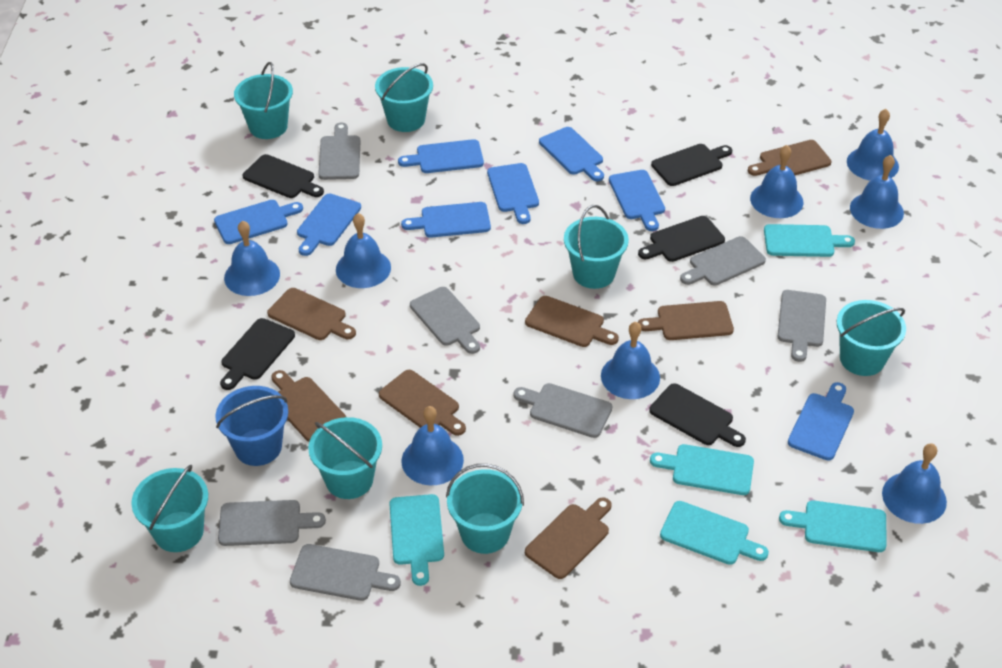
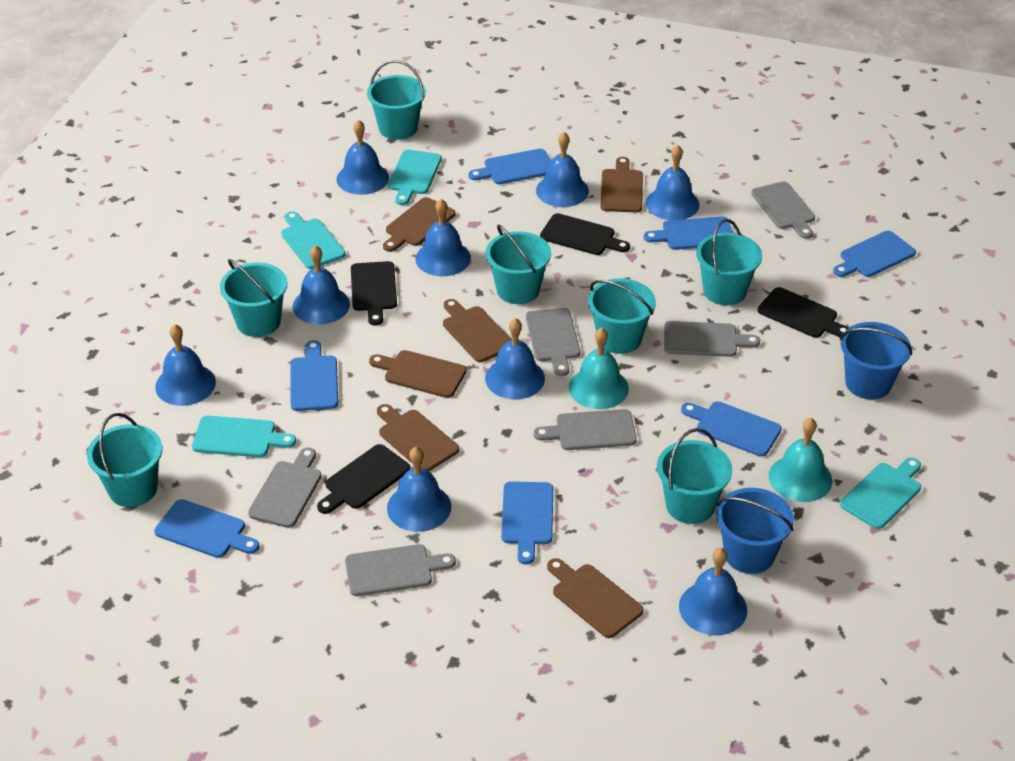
black cutting board: [220,318,295,390] [243,154,324,198] [638,216,725,262] [649,383,746,447] [651,144,732,186] = 5 -> [317,444,411,514] [351,261,397,326] [540,213,630,255] [758,287,848,338] = 4
blue bell: [224,221,280,296] [336,213,391,288] [401,406,464,486] [601,322,660,399] [750,145,803,218] [847,109,899,181] [850,155,904,229] [882,443,947,524] = 8 -> [155,324,216,406] [293,245,350,325] [337,120,389,195] [387,447,451,532] [415,199,471,276] [485,318,545,399] [536,132,589,207] [646,145,699,220] [679,548,747,635] = 9
blue bucket: [215,386,288,466] = 1 -> [716,488,794,574] [840,322,912,399] = 2
blue cutting board: [214,200,303,244] [297,193,361,256] [398,139,484,173] [401,202,491,238] [487,163,539,224] [539,127,604,181] [609,170,665,231] [788,382,854,461] = 8 -> [154,499,259,558] [290,340,338,411] [469,149,551,184] [501,481,553,565] [644,217,733,250] [681,401,782,457] [833,231,916,277] = 7
brown cutting board: [267,288,356,340] [272,370,346,442] [379,370,466,436] [525,296,619,347] [525,497,612,579] [638,301,734,340] [748,140,831,176] = 7 -> [369,350,467,398] [377,404,459,471] [383,197,456,252] [443,299,512,362] [547,558,644,638] [600,157,643,212] = 6
grey cutting board: [218,500,326,546] [290,544,401,601] [318,122,361,180] [410,287,480,354] [513,383,612,438] [680,236,766,286] [778,290,826,362] = 7 -> [248,447,322,528] [345,544,456,596] [526,308,580,376] [534,409,637,450] [664,321,760,357] [751,181,815,239] = 6
turquoise bell: none = 0 -> [569,328,629,409] [769,418,833,502] = 2
turquoise cutting board: [389,494,444,586] [650,444,754,495] [660,501,769,565] [764,224,855,257] [779,500,886,552] = 5 -> [192,416,296,457] [281,211,346,269] [388,150,442,205] [840,458,921,529] = 4

